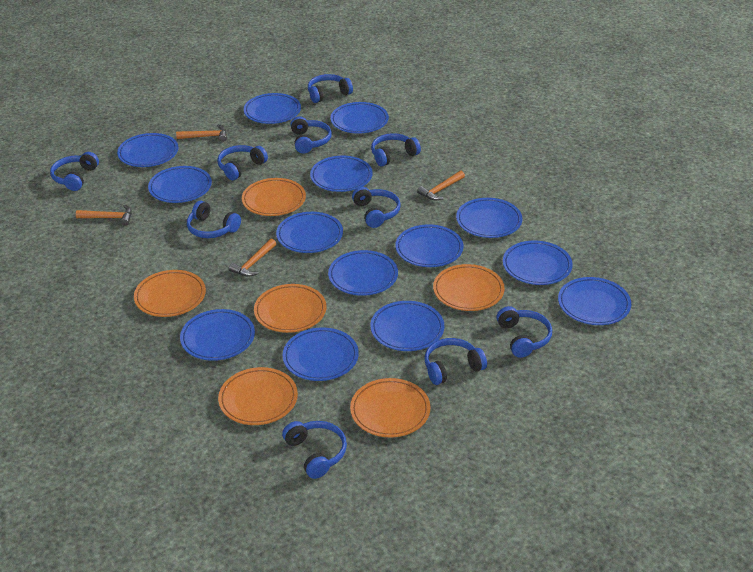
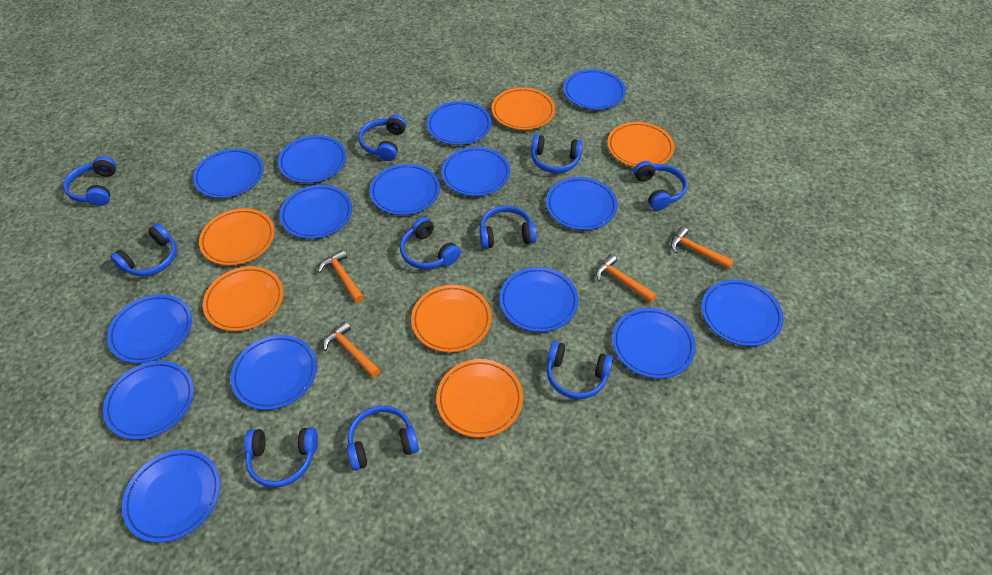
blue plate: [117,133,178,167] [148,166,212,203] [180,309,255,361] [244,93,301,124] [276,212,343,253] [282,328,359,381] [310,156,373,192] [328,250,398,296] [330,102,389,134] [370,301,444,351] [395,224,463,267] [456,198,522,238] [503,241,573,285] [558,277,631,325] = 14 -> [103,361,194,440] [107,294,192,363] [122,449,221,543] [193,148,264,198] [230,335,317,410] [278,135,346,183] [280,185,352,239] [370,164,440,215] [427,101,491,145] [442,147,510,196] [500,267,579,332] [546,177,617,230] [563,69,626,110] [612,308,696,379] [702,280,784,346] = 15

